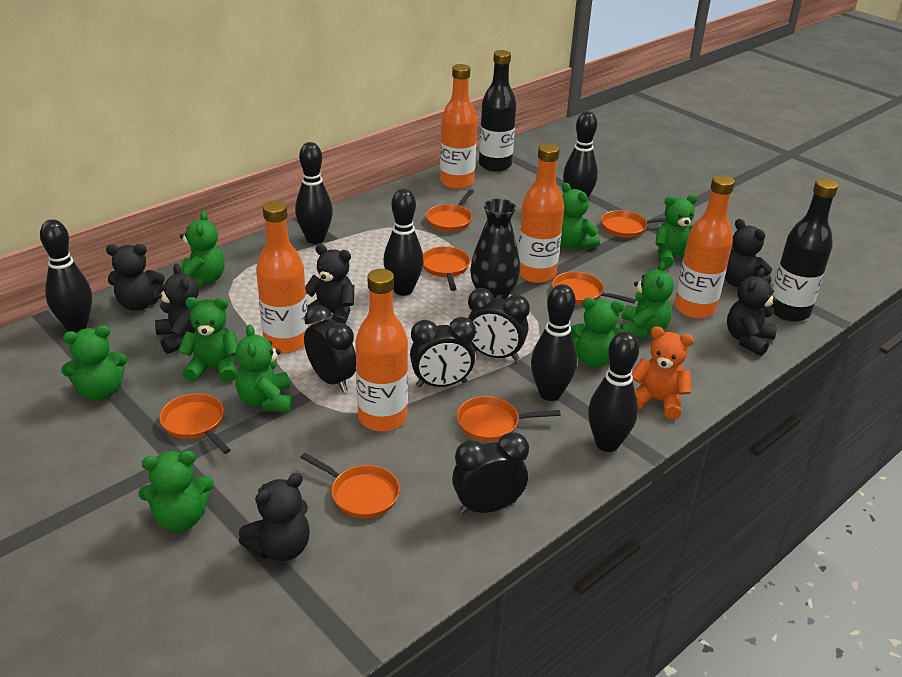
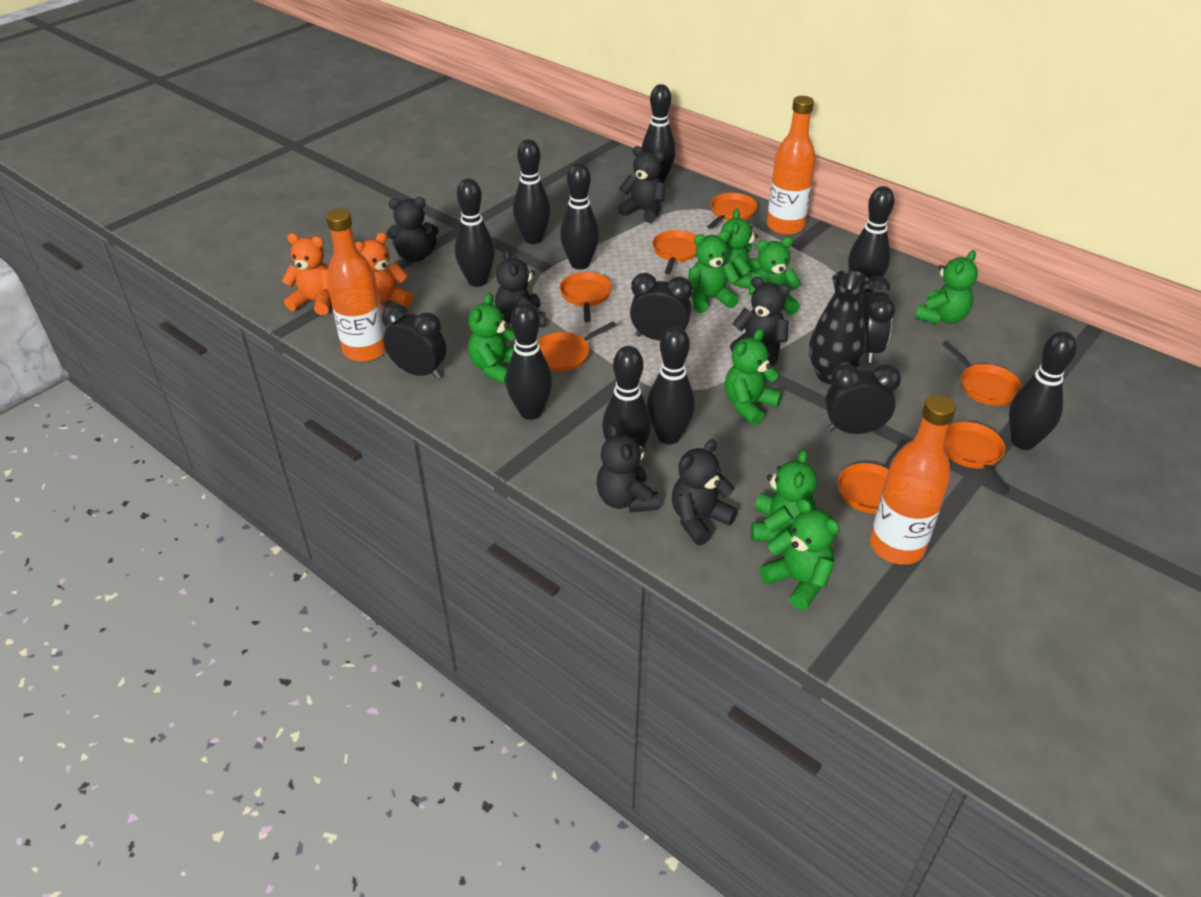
black bottle: [479,50,516,172] [771,178,838,322] = 2 -> none = 0
black bowling pin: [40,219,92,333] [295,142,333,244] [383,189,424,296] [531,284,577,401] [563,111,598,197] [588,331,639,452] = 6 -> [455,178,495,287] [506,303,553,420] [513,139,551,244] [560,163,599,270] [602,346,651,447] [642,84,676,183] [647,326,695,445] [848,186,895,295] [1009,331,1076,450] = 9
green teddy bear: [61,325,127,401] [139,451,214,532] [178,297,238,383] [180,211,225,287] [235,324,292,412] [560,183,600,250] [571,298,624,368] [620,261,674,338] [655,194,698,268] = 9 -> [468,293,515,384] [688,231,740,313] [721,209,759,289] [725,329,782,425] [749,237,802,315] [751,449,817,541] [759,498,839,610] [915,250,978,324] = 8
orange bottle: [256,200,308,353] [355,269,408,432] [440,64,477,189] [518,143,564,283] [674,175,735,319] = 5 -> [326,209,386,362] [767,96,816,235] [870,395,956,565] = 3
orange teddy bear: [632,326,694,420] = 1 -> [281,233,331,315] [355,232,413,312] = 2

